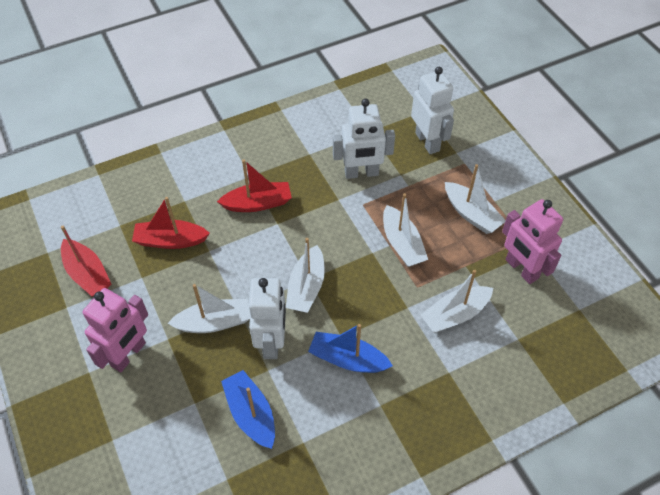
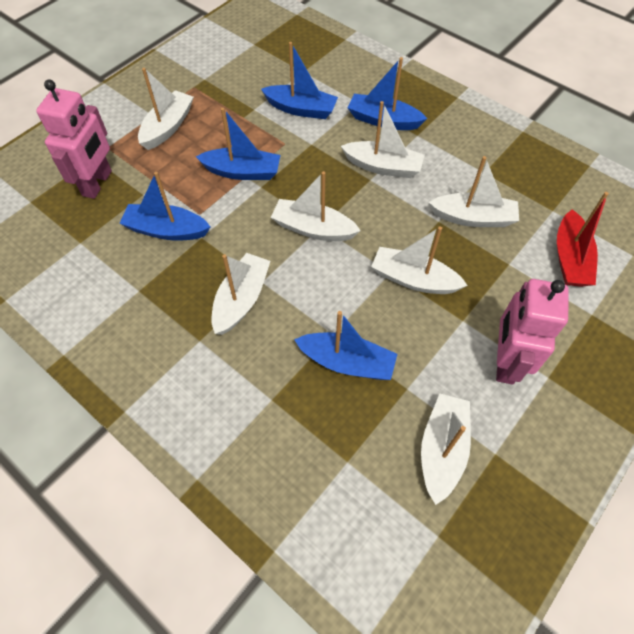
blue boat: [221,370,275,449] [308,324,393,373] = 2 -> [119,172,211,241] [196,108,281,180] [261,42,338,119] [294,311,397,380] [348,57,427,130] = 5
red boat: [61,226,111,296] [132,197,210,249] [217,160,292,212] = 3 -> [557,192,609,287] = 1
white boat: [167,284,250,333] [286,238,325,313] [383,193,428,267] [421,270,493,333] [445,164,506,234] = 5 -> [138,68,194,150] [211,253,270,335] [271,171,361,241] [341,101,425,178] [371,226,468,294] [421,393,471,505] [429,156,519,227] = 7
white robot: [249,278,286,359] [333,99,395,179] [411,67,454,154] = 3 -> none = 0

